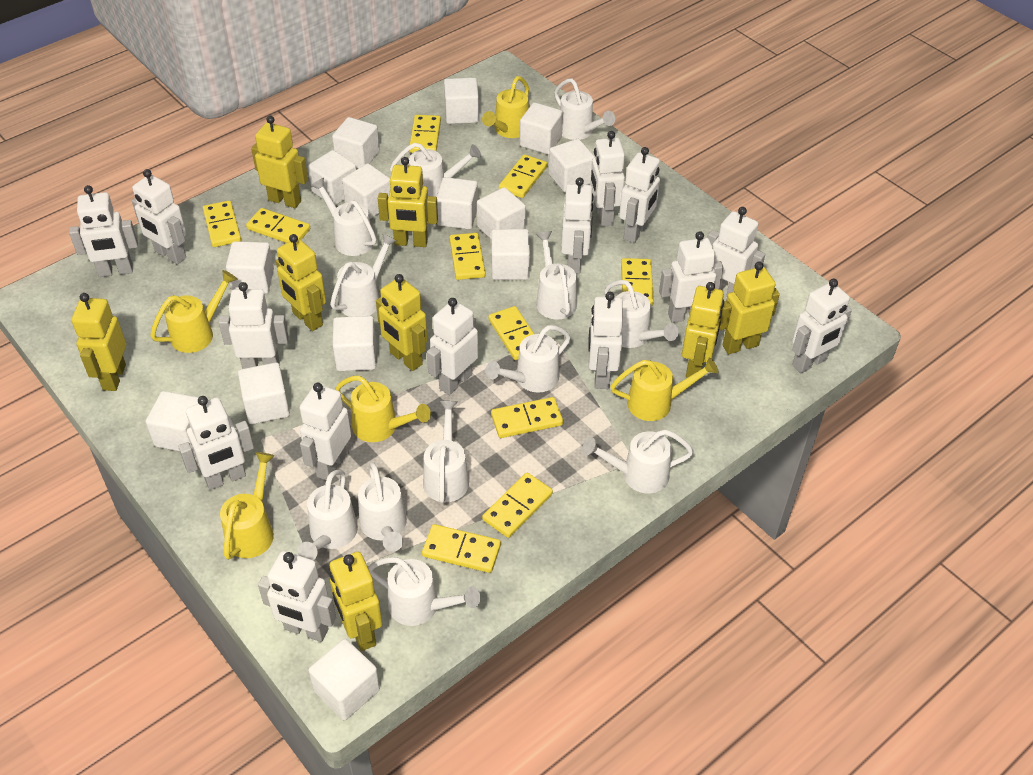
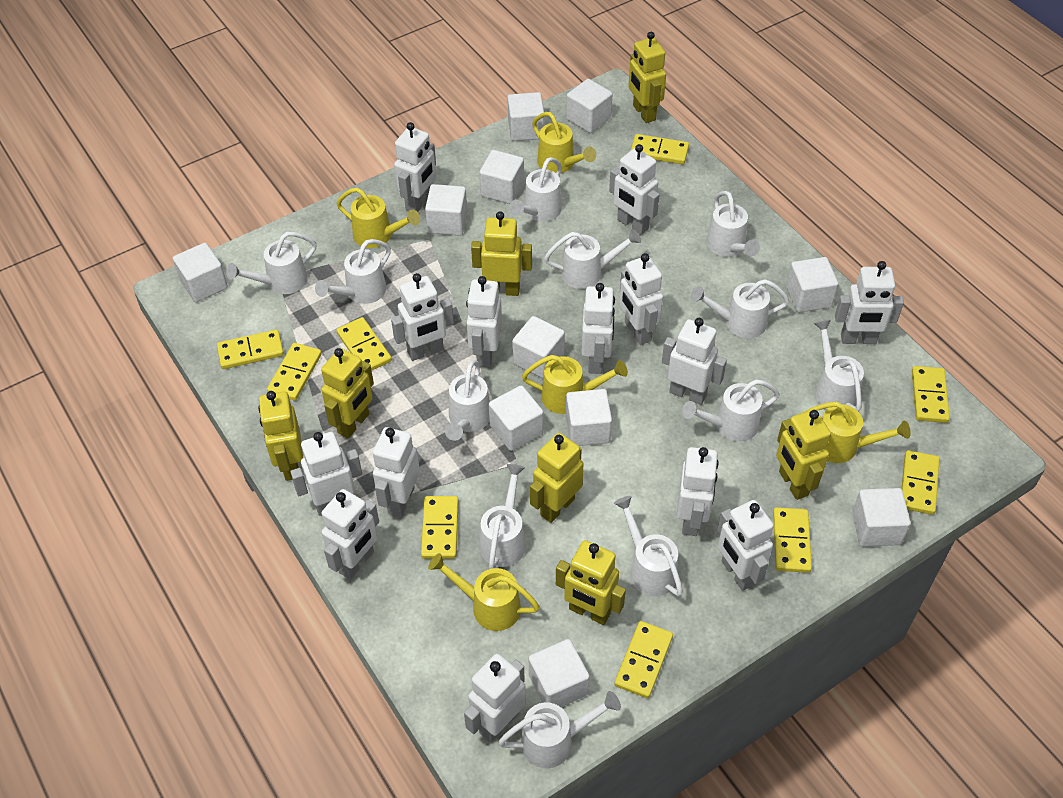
white cube: [146,391,199,451] [226,241,274,294] [238,362,290,424] [308,150,356,206] [309,639,380,721] [332,117,380,168] [332,316,376,371] [342,163,390,219] [437,177,478,229] [444,78,479,124] [477,187,526,239] [491,229,530,280] [520,102,563,154] [549,139,594,193] = 14 -> [173,243,228,302] [425,184,467,236] [479,150,524,204] [489,385,543,451] [507,92,545,141] [512,316,565,378] [529,639,590,707] [566,79,613,133] [566,389,612,446] [786,257,838,312] [852,488,911,547] = 11
yellow domino: [203,201,241,247] [246,208,310,243] [409,115,441,153] [422,524,501,573] [449,233,485,280] [482,473,553,538] [488,306,534,360] [491,397,563,438] [499,154,548,198] [621,258,654,306] = 10 -> [217,329,284,369] [267,343,322,400] [336,317,392,370] [421,496,459,559] [614,621,673,698] [631,134,689,164] [773,507,812,573] [902,450,940,515] [912,366,950,423] = 9
yellow robot: [71,293,126,391] [251,116,308,208] [276,234,326,331] [330,552,382,651] [376,274,428,371] [378,157,438,247] [682,282,724,378] [719,262,780,354] = 8 -> [258,391,303,481] [321,348,374,439] [471,211,532,296] [530,433,583,523] [556,540,626,625] [628,32,666,123] [776,409,831,500] = 7

